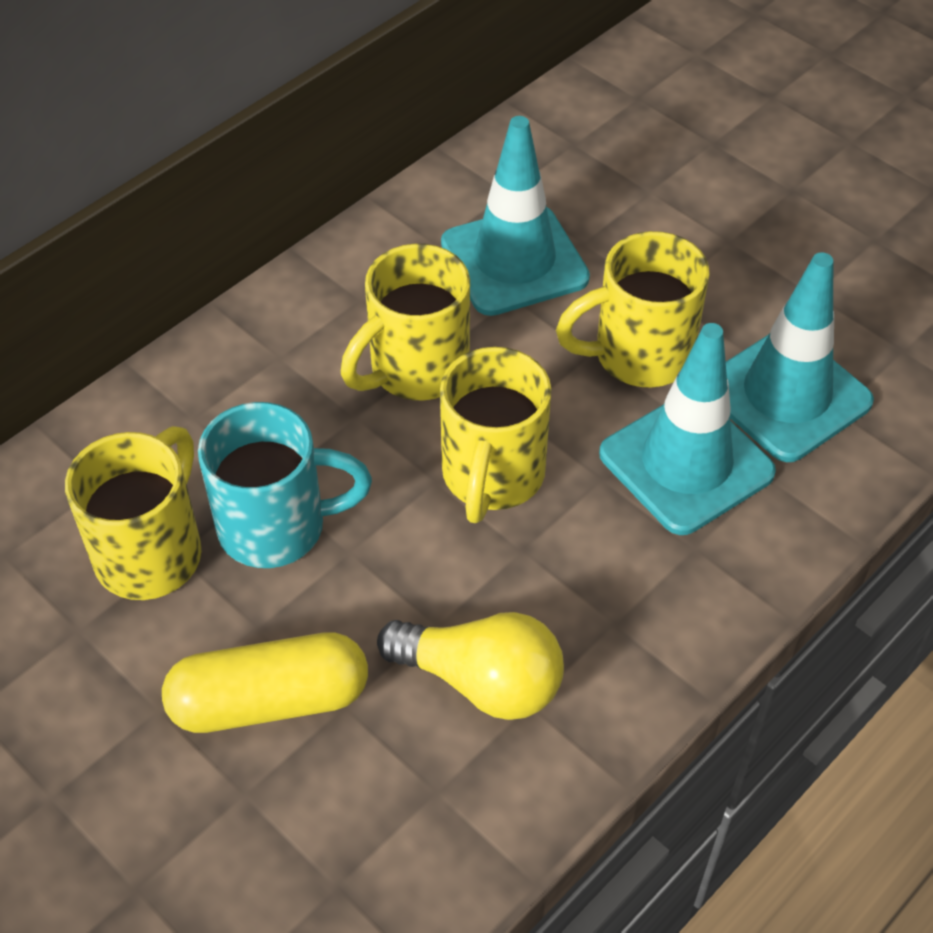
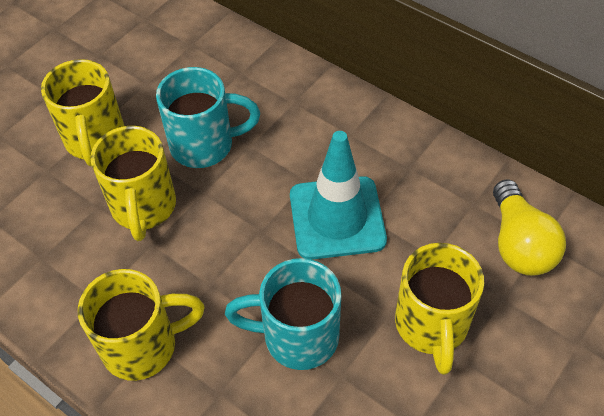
turquoise mug: [198,402,372,568] = 1 -> [156,67,260,168] [225,258,341,370] = 2
turquoise traffic cone: [441,116,590,316] [599,323,776,535] [726,252,874,462] = 3 -> [290,131,387,260] = 1
yellow capsule: [162,632,368,733] = 1 -> none = 0

